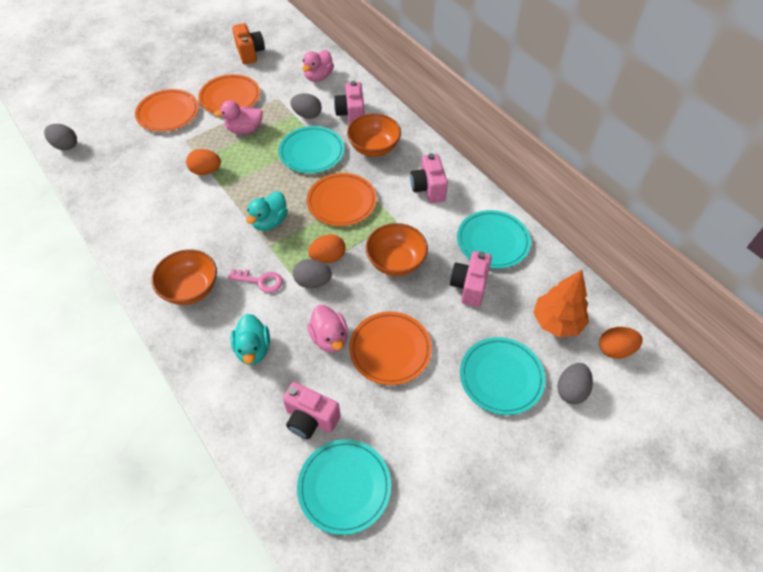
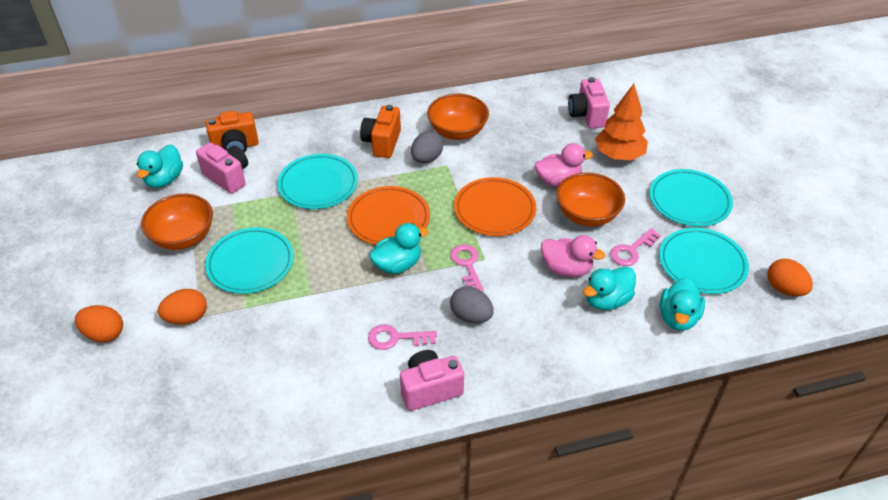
grey egg: [44,124,77,150] [290,93,322,119] [293,259,332,288] [557,363,593,404] = 4 -> [411,131,443,163] [450,286,494,323] = 2
orange camera: [232,23,265,64] = 1 -> [206,111,259,153] [360,105,401,158] = 2
orange plate: [135,89,199,132] [198,74,260,114] [307,173,377,226] [349,312,432,385] = 4 -> [347,186,430,245] [454,177,536,236] = 2
pink camera: [283,382,341,439] [334,81,364,125] [410,153,448,203] [450,251,492,307] = 4 -> [196,142,248,194] [400,350,464,411] [568,77,610,128] = 3
pink duck: [214,100,263,134] [302,50,334,82] [307,305,348,353] = 3 -> [535,143,593,187] [541,235,606,277] = 2
pink key: [228,269,283,293] = 1 -> [368,324,437,350] [450,244,484,291] [610,228,661,266] = 3
turquoise duck: [231,314,270,365] [246,191,288,231] = 2 -> [137,144,183,188] [369,223,428,274] [583,266,636,310] [660,277,705,331] = 4

